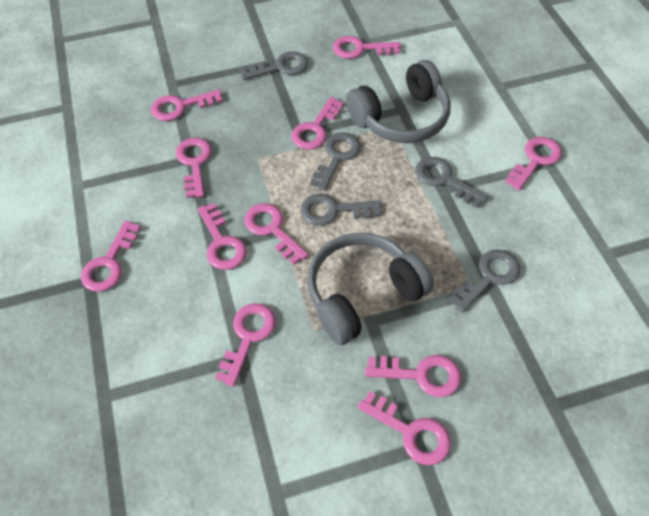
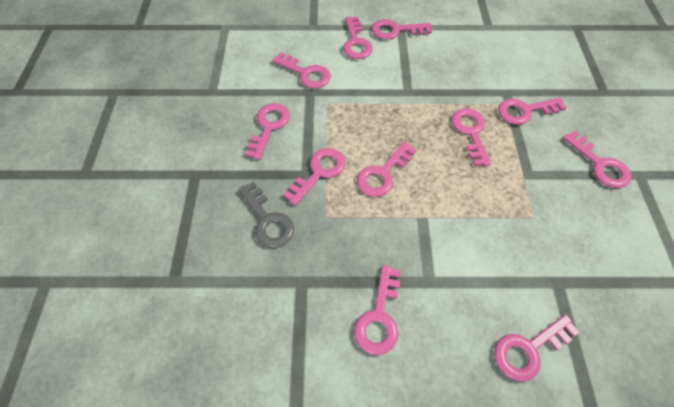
grey headphones: [307,233,434,345] [346,60,451,143] = 2 -> none = 0
grey key: [240,51,308,80] [300,194,381,225] [310,133,361,191] [415,157,488,208] [449,250,520,313] = 5 -> [238,182,294,248] = 1

